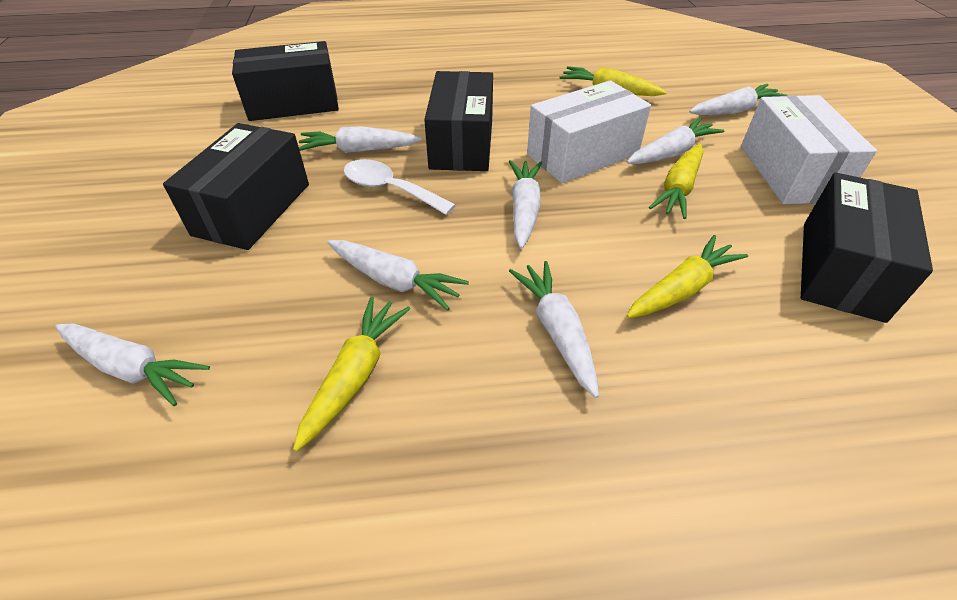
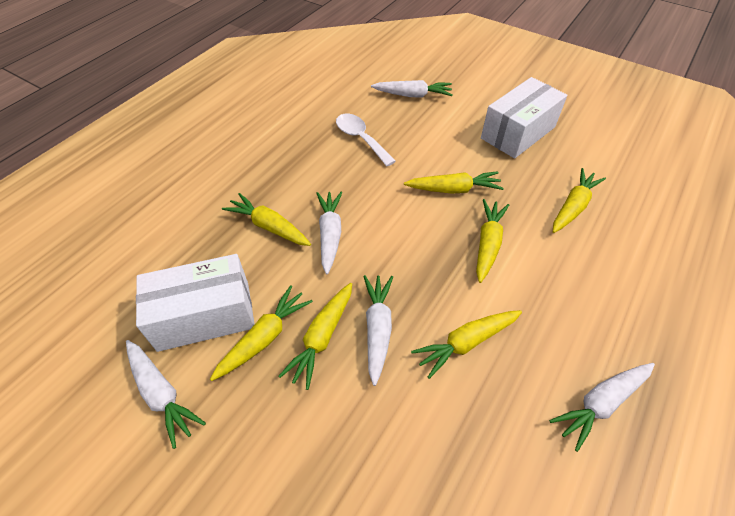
black box: [163,123,309,250] [232,41,339,121] [424,71,493,171] [801,172,933,323] = 4 -> none = 0
white carrot: [55,323,210,406] [299,126,422,153] [327,240,469,311] [509,160,542,249] [509,261,599,398] [627,118,724,164] [689,84,788,115] = 7 -> [126,340,206,449] [316,191,343,275] [363,275,393,386] [371,80,453,98] [549,363,655,452] = 5
yellow carrot: [293,297,410,452] [560,66,667,96] [626,235,748,318] [649,144,703,219] = 4 -> [210,285,313,381] [222,193,311,246] [279,283,352,390] [404,171,504,194] [411,310,522,379] [476,199,509,283] [553,168,606,233] = 7

